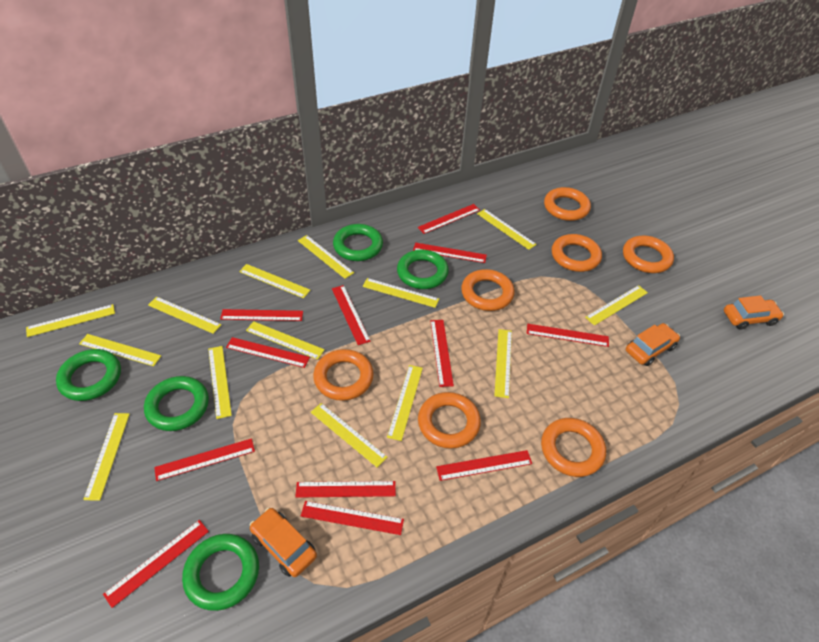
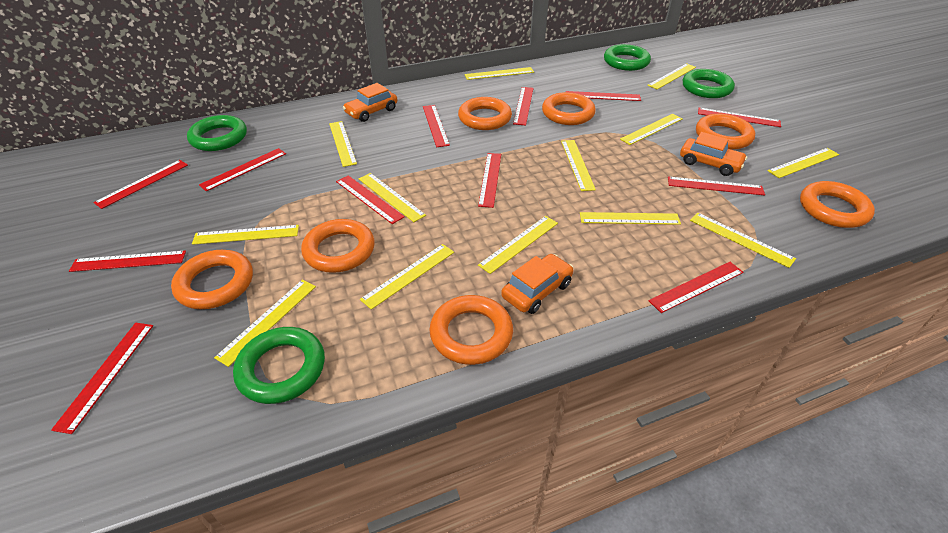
green ring: [56,349,121,401] [144,376,209,431] [182,534,259,611] [333,224,383,261] [397,250,449,289] = 5 -> [187,115,247,151] [233,327,325,404] [604,44,651,71] [683,69,735,98] = 4
yellow ruler: [26,304,115,337] [79,334,161,366] [83,413,130,501] [148,296,222,334] [208,346,232,419] [239,264,310,298] [246,321,325,360] [298,235,354,279] [311,403,387,467] [362,278,439,308] [387,365,423,441] [477,209,537,250] [494,329,512,398] [585,285,648,326] = 14 -> [192,225,299,245] [214,280,316,367] [329,121,357,167] [358,173,426,222] [360,244,454,310] [465,67,534,80] [478,216,558,274] [561,140,596,191] [580,212,681,225] [620,114,683,145] [647,63,696,89] [690,213,796,268] [768,148,839,178] = 13

